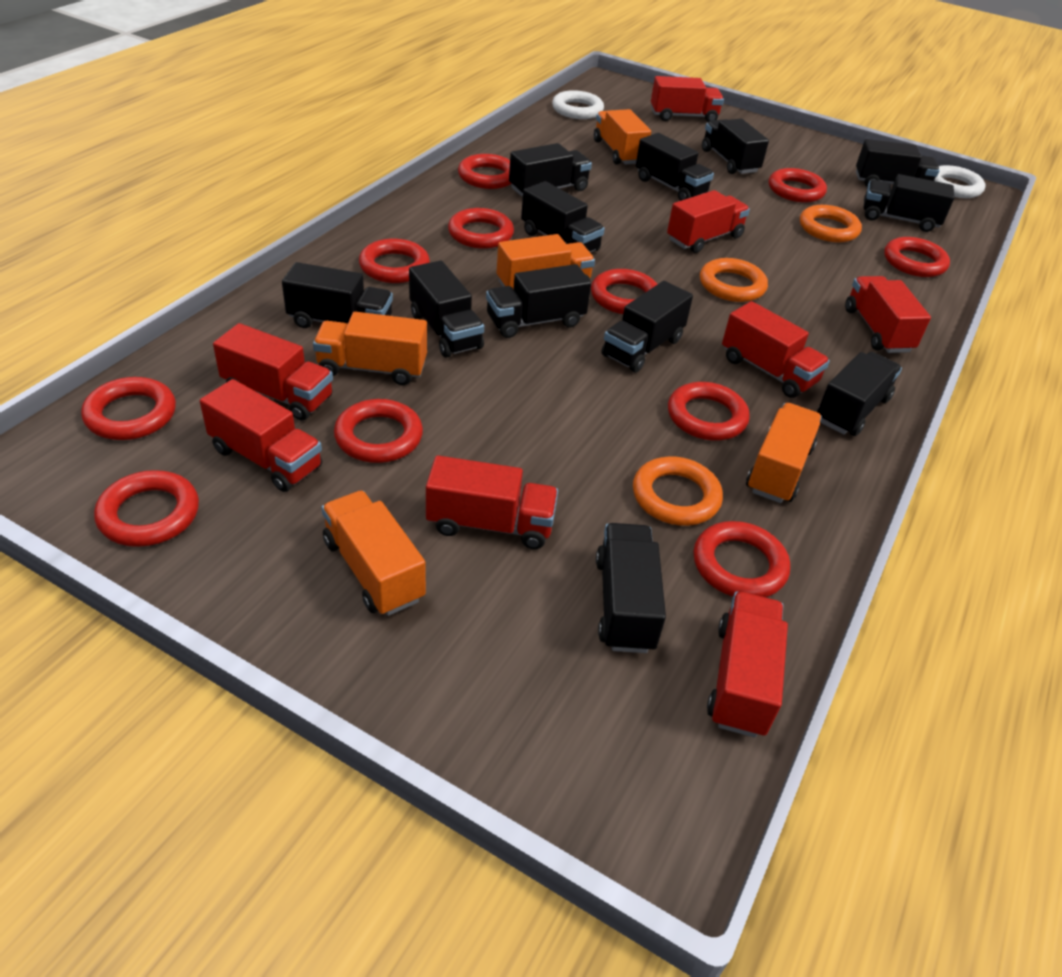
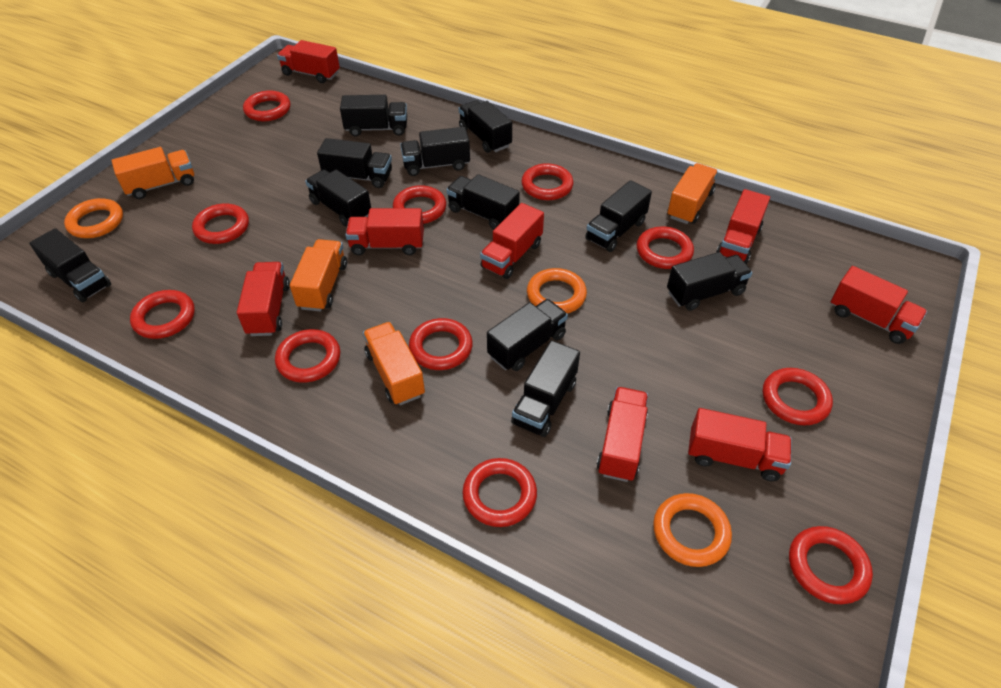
black truck: [282,262,393,328] [409,261,484,357] [486,264,591,338] [509,143,592,196] [521,181,605,252] [596,523,666,653] [602,281,693,373] [636,133,714,201] [702,119,769,174] [817,352,902,436] [856,139,940,187] [864,174,955,232] = 12 -> [29,228,111,302] [305,169,371,227] [317,138,392,188] [340,95,407,136] [400,127,470,176] [446,174,520,229] [459,100,512,153] [487,299,568,371] [511,340,580,437] [585,180,652,252] [667,252,752,311] = 11
orange truck: [313,312,427,385] [321,491,426,616] [497,234,595,289] [594,109,651,165] [746,403,822,503] = 5 -> [111,147,194,199] [290,239,347,312] [363,322,425,405] [667,163,718,224] = 4
white ring: [552,90,604,119] [934,165,986,198] = 2 -> none = 0

